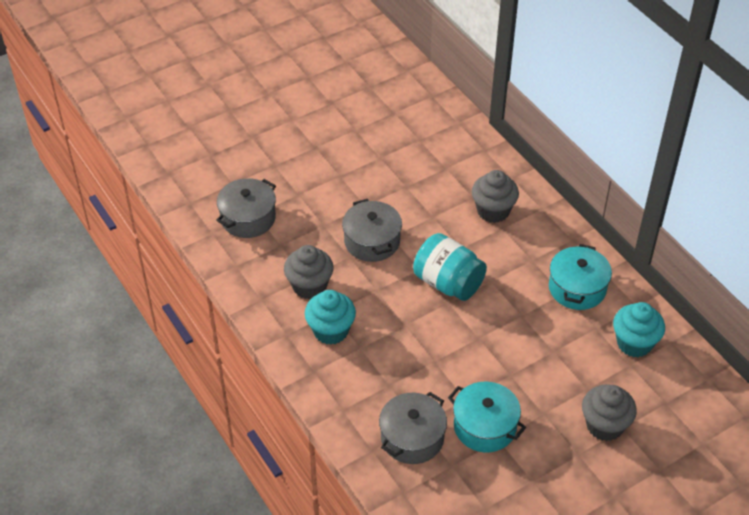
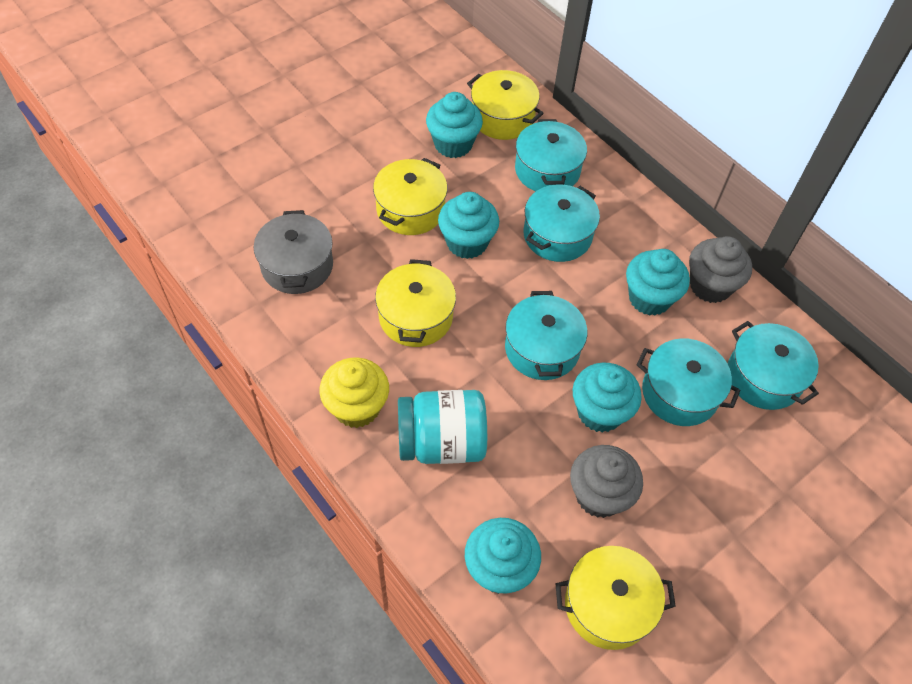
grey cupcake: [284,245,334,299] [472,170,519,223] [582,385,637,441] = 3 -> [570,445,643,518] [689,236,752,303] = 2
grey pot: [216,178,276,238] [342,199,402,262] [379,392,447,464] = 3 -> [254,210,333,294] = 1
turquoise cupcake: [305,290,356,345] [613,302,665,357] = 2 -> [426,92,483,158] [438,192,499,259] [465,518,541,594] [573,363,642,433] [626,249,690,316] = 5
turquoise pot: [448,382,526,453] [549,244,612,310] = 2 -> [505,291,587,380] [515,119,587,191] [524,184,600,262] [636,339,741,426] [728,321,819,410] = 5
yellow cupcake: none = 0 -> [319,357,389,428] = 1
yellow pot: none = 0 -> [373,158,448,235] [375,259,456,347] [467,70,544,140] [555,546,676,650] = 4

